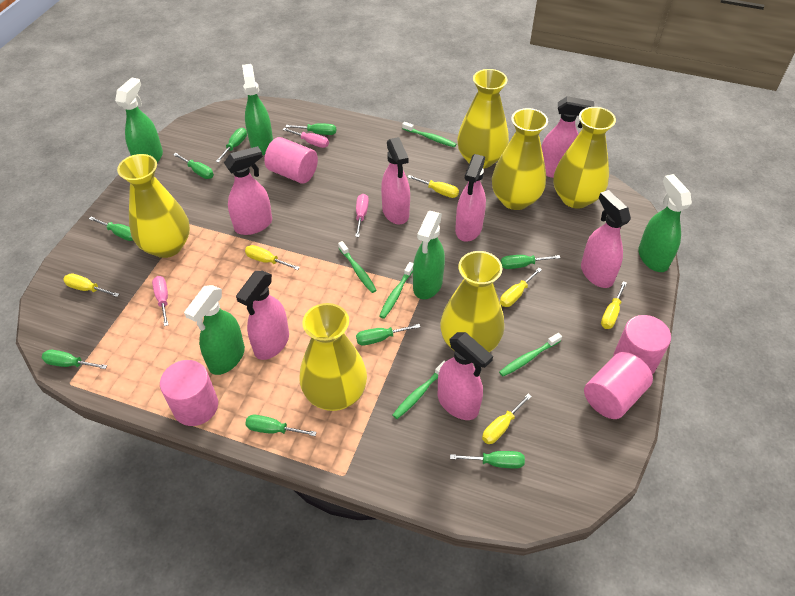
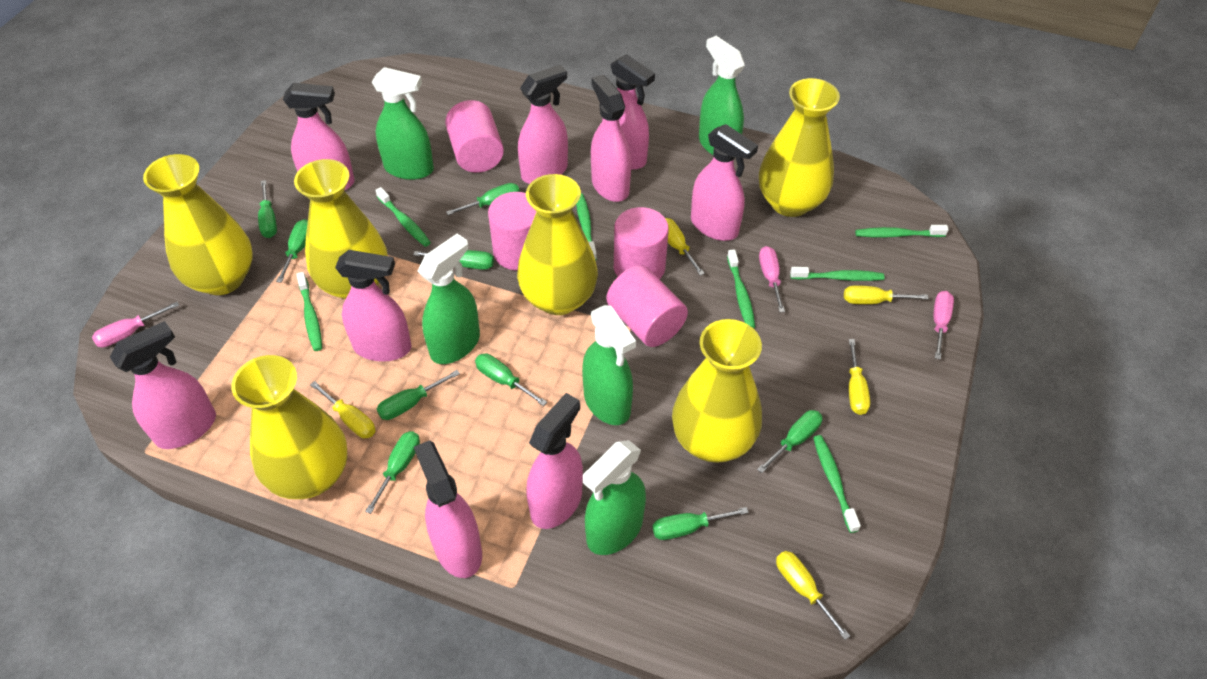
green toothbrush: [338,241,377,293] [379,262,414,319] [393,361,446,419] [402,122,456,147] [499,333,562,376] = 5 -> [296,272,322,351] [375,187,431,247] [576,193,597,260] [727,249,755,328] [790,267,885,281] [813,435,861,533] [855,225,949,238] = 7
pink spray bottle: [224,146,272,235] [236,271,289,360] [381,137,410,225] [438,332,493,420] [455,154,486,242] [541,96,594,178] [581,190,631,288] = 7 -> [110,321,216,449] [283,83,355,191] [335,250,411,362] [414,440,482,578] [518,65,568,184] [526,393,583,529] [591,75,631,202] [602,54,655,170] [691,124,758,241] = 9
yellow screwdriver: [63,273,119,297] [245,245,300,270] [407,175,459,198] [482,394,532,444] [500,268,542,307] [601,281,627,329] = 6 -> [310,381,376,438] [665,218,705,276] [776,551,850,640] [844,285,929,304] [849,339,870,415] = 5

